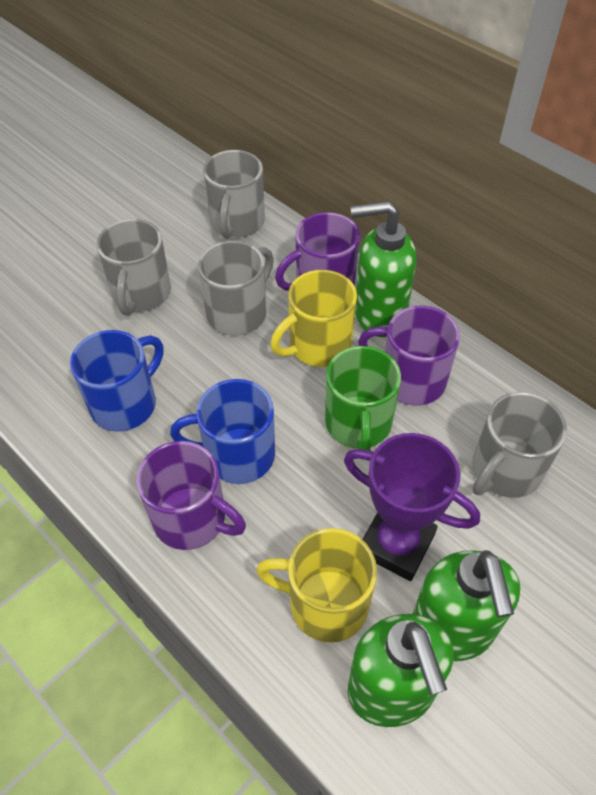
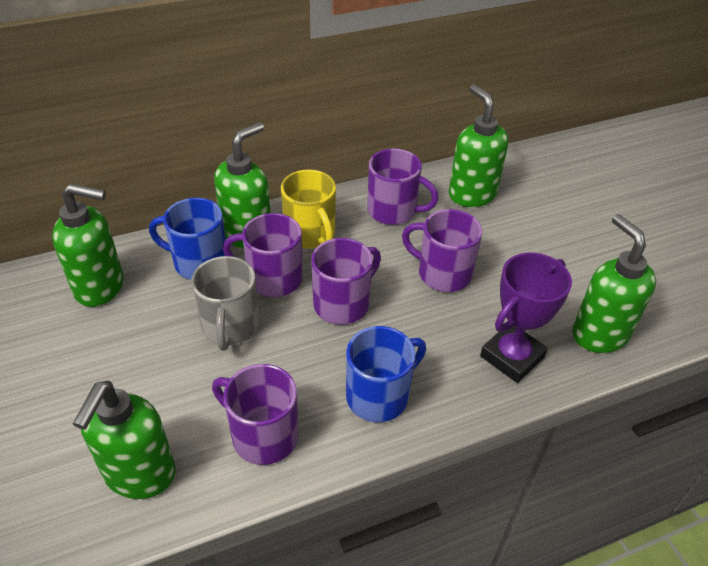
green mug: [325,346,401,451] = 1 -> none = 0
green soap dispenser: [347,614,454,727] [351,201,417,337] [413,550,521,661] = 3 -> [52,183,124,307] [73,381,176,499] [214,122,271,249] [449,84,508,207] [572,214,656,353] = 5
grey mug: [96,219,171,316] [198,240,274,336] [203,150,265,239] [472,392,567,498] = 4 -> [191,256,259,351] = 1
purple mug: [136,441,246,550] [275,212,360,291] [358,306,460,405] = 3 -> [212,364,298,465] [223,213,303,297] [311,238,381,325] [367,149,439,225] [402,209,482,292] = 5
yellow mug: [256,528,377,643] [270,270,357,367] = 2 -> [281,169,336,249] = 1

